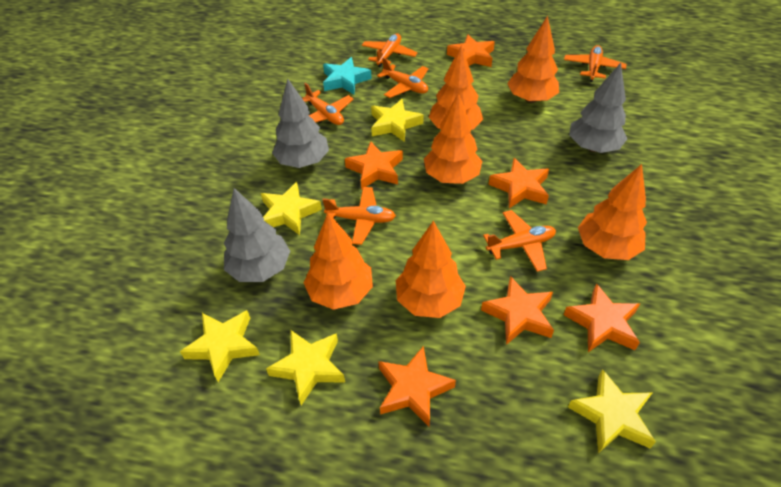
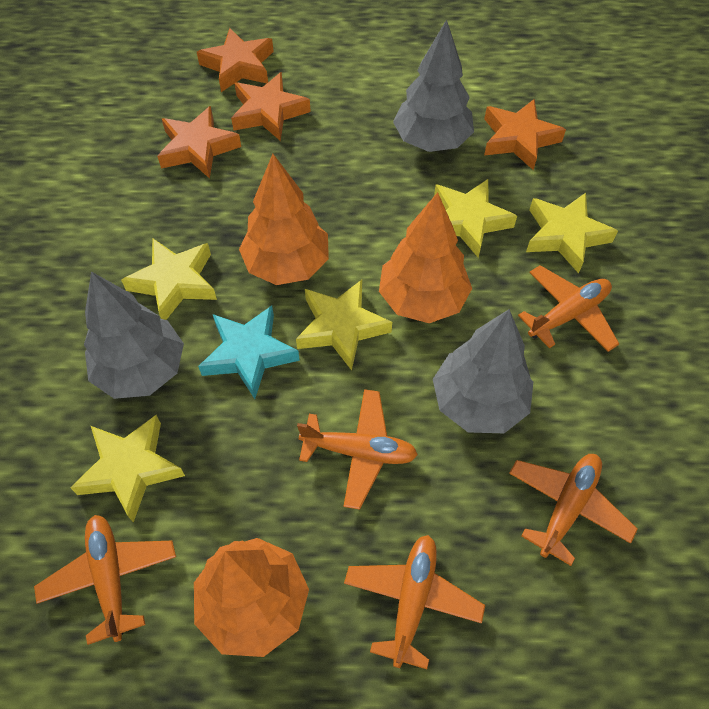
orange plane: [302,83,353,125] [322,187,396,245] [362,33,418,68] [377,58,428,98] [483,210,556,272] [564,45,627,82] = 6 -> [34,515,176,645] [297,389,418,510] [344,535,485,669] [509,454,638,566] [518,265,619,352] = 5
orange star: [345,141,403,190] [378,346,456,427] [447,34,495,67] [481,276,554,345] [488,158,549,208] [563,283,640,352] = 6 -> [157,106,241,179] [197,28,274,92] [231,72,311,141] [484,99,566,170] = 4
orange tree: [304,213,373,310] [396,221,466,318] [424,93,482,184] [429,45,483,130] [507,16,559,103] [578,164,647,260] = 6 -> [194,538,309,657] [239,154,329,285] [379,192,472,323] = 3

